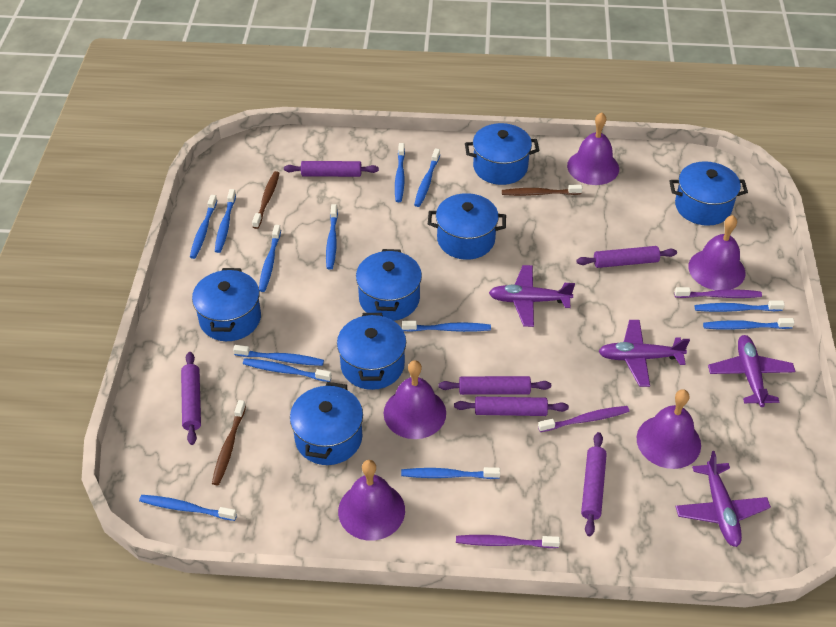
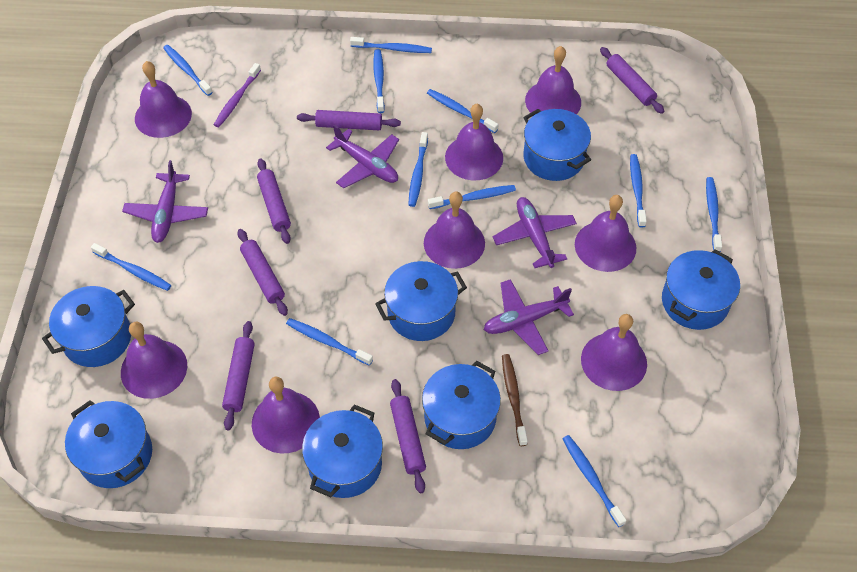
blue toothbrush: [139,495,237,521] [190,195,217,259] [215,189,236,253] [233,345,324,366] [243,358,332,382] [259,225,281,292] [326,204,338,270] [395,143,405,202] [401,467,500,479] [402,321,491,332] [414,148,440,207] [695,301,785,312] [703,318,795,330] = 13 -> [91,243,171,291] [163,45,213,96] [286,318,373,366] [350,37,432,53] [373,49,385,113] [408,132,428,207] [427,89,499,133] [428,185,516,209] [563,435,627,527] [630,154,647,227] [706,177,722,252] = 11
brown toothbrush: [212,400,246,485] [252,171,279,229] [502,185,582,196] = 3 -> [502,354,528,446] = 1
purple bell: [338,460,405,541] [384,360,446,439] [567,112,619,185] [637,389,701,469] [688,215,745,290] = 5 -> [121,322,187,399] [135,61,192,138] [252,377,320,453] [424,192,485,269] [445,104,503,180] [525,46,581,114] [575,195,636,272] [581,314,647,391] = 8
purple toothbrush: [456,535,560,548] [538,406,629,432] [675,287,762,298] = 3 -> [214,63,261,127] = 1

